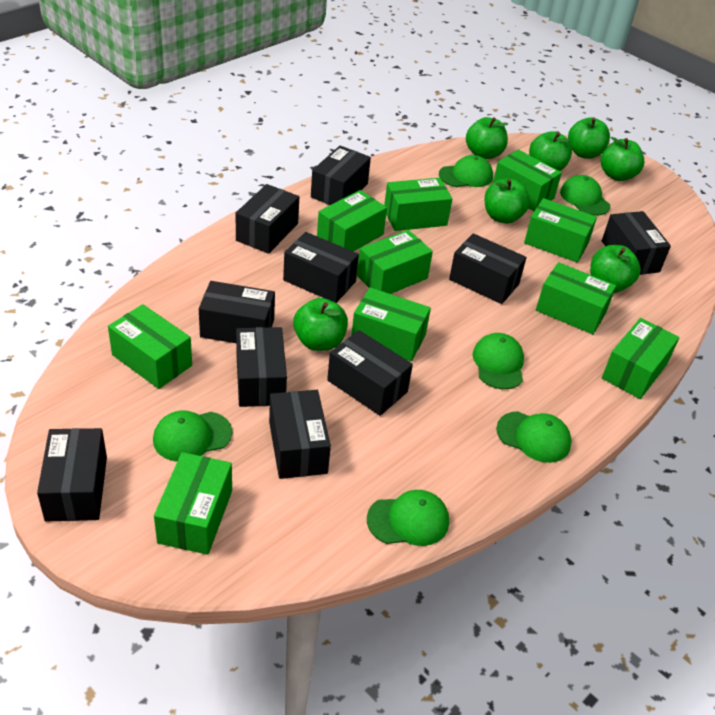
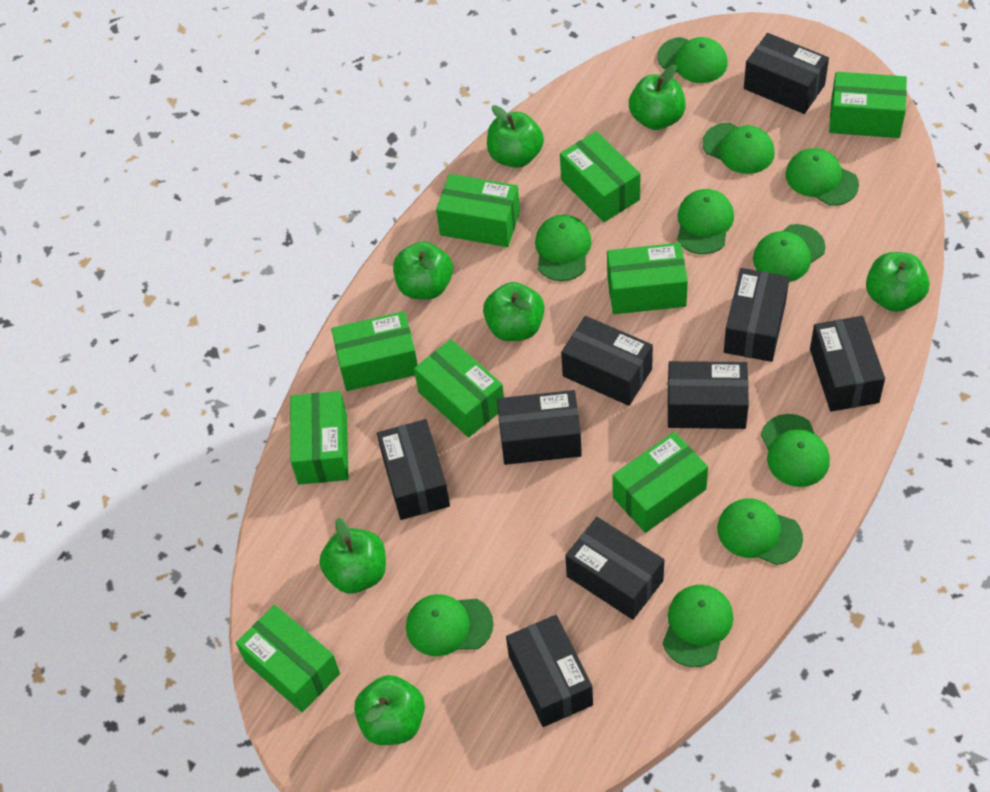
black box: [37,428,107,522] [199,281,275,343] [236,184,299,254] [236,327,287,407] [269,390,331,479] [283,232,359,303] [311,146,371,205] [327,330,413,416] [449,233,527,304] [602,211,671,275] = 10 -> [377,419,450,520] [497,390,582,465] [506,615,593,727] [561,316,653,406] [565,517,664,620] [667,361,749,429] [724,268,789,362] [744,33,829,114] [810,316,885,412] = 9
green box: [108,304,192,389] [154,452,232,555] [317,190,387,252] [351,287,431,361] [357,230,433,294] [384,178,452,231] [493,150,562,211] [524,198,597,263] [536,262,616,334] [602,318,679,399] = 10 -> [236,605,340,712] [290,391,349,485] [331,311,418,391] [414,339,504,438] [436,174,520,247] [560,131,640,222] [607,243,688,314] [612,432,708,533] [829,72,907,138] = 9
green cap: [153,410,232,461] [367,490,449,546] [439,155,493,187] [473,333,524,389] [496,411,572,463] [560,175,610,216] = 6 -> [406,594,494,656] [535,215,592,281] [657,37,728,83] [663,585,733,667] [677,189,734,254] [702,123,775,174] [717,498,803,565] [753,224,826,282] [761,414,830,487] [786,148,859,206] = 10

